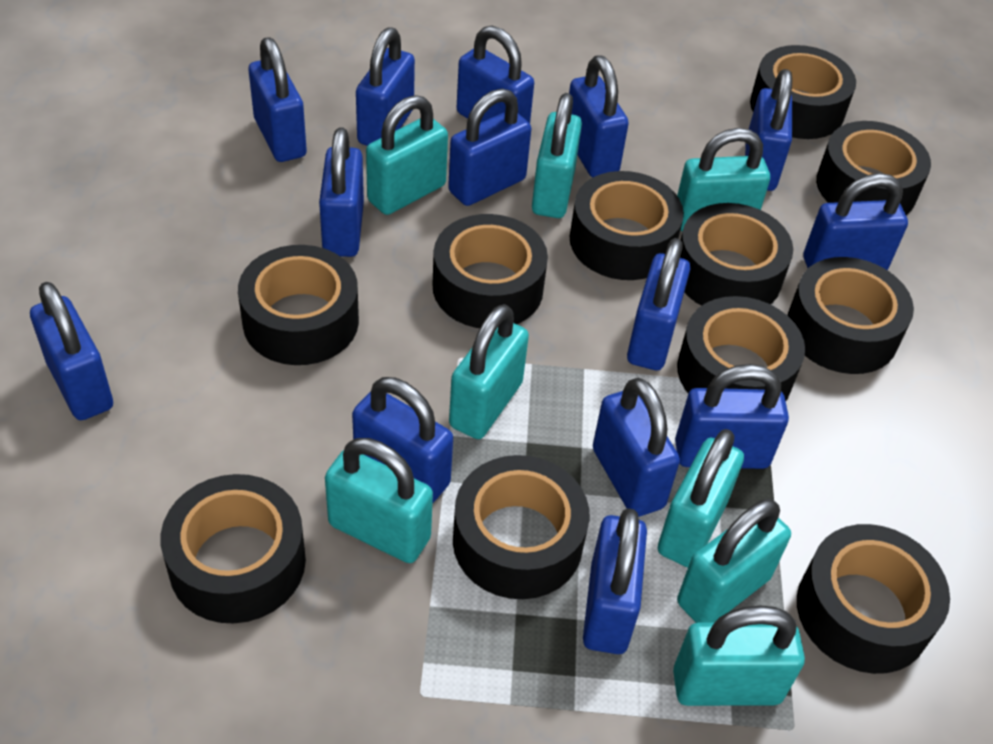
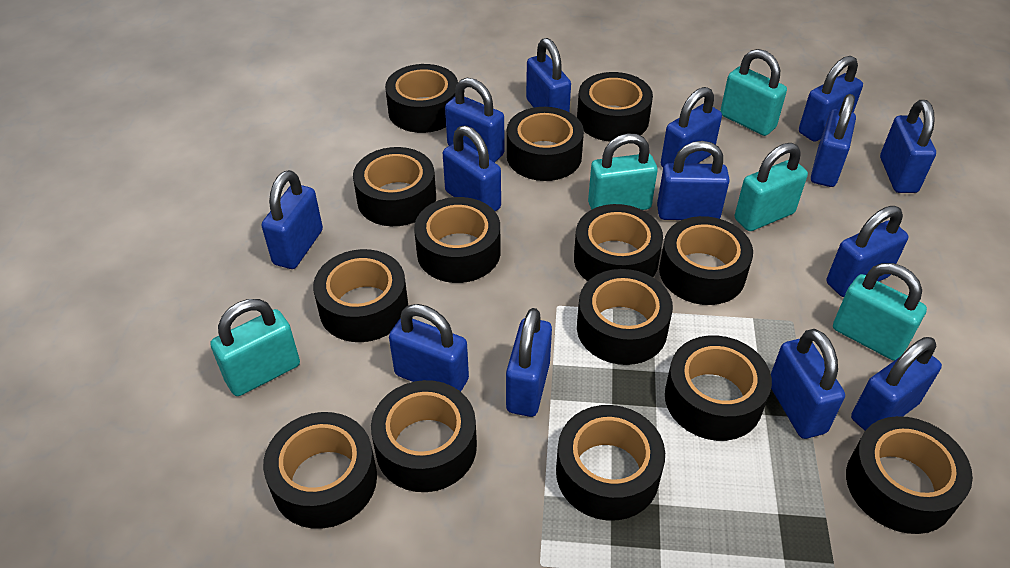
black tape: [161,474,306,623] [238,245,359,365] [432,214,548,328] [453,455,590,599] [570,171,684,280] [677,296,805,401] [680,203,793,306] [750,45,856,139] [787,257,914,374] [797,524,950,674] [816,121,931,215] = 11 -> [263,412,377,529] [313,249,408,342] [353,147,436,226] [371,380,477,492] [385,64,458,133] [414,197,501,283] [507,107,584,181] [556,405,665,521] [574,204,663,281] [577,72,653,142] [577,269,673,365] [659,216,753,305] [665,335,772,441] [846,416,973,534] = 14
turquoise padlock: [325,438,433,563] [366,95,448,215] [449,304,529,439] [532,93,582,218] [658,429,744,567] [673,606,805,706] [677,128,770,232] [677,499,791,623] = 8 -> [210,299,300,396] [588,133,658,210] [720,49,787,136] [735,143,808,231] [833,263,927,361] = 5

